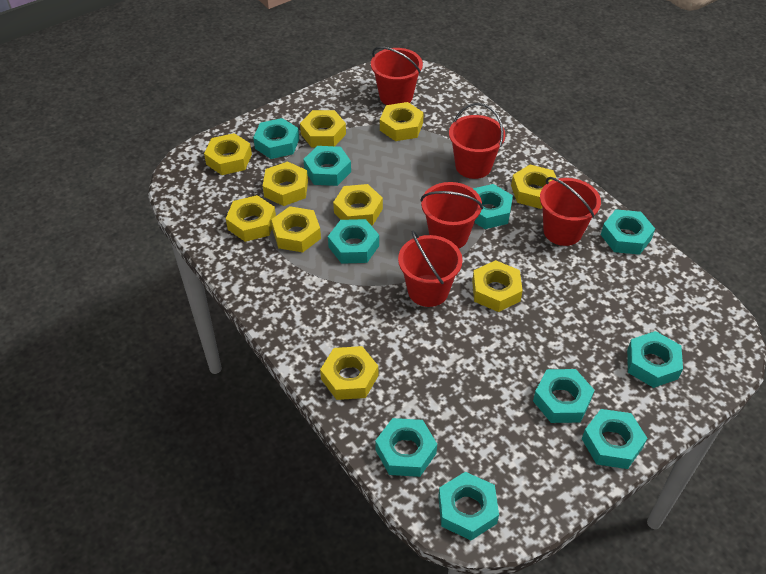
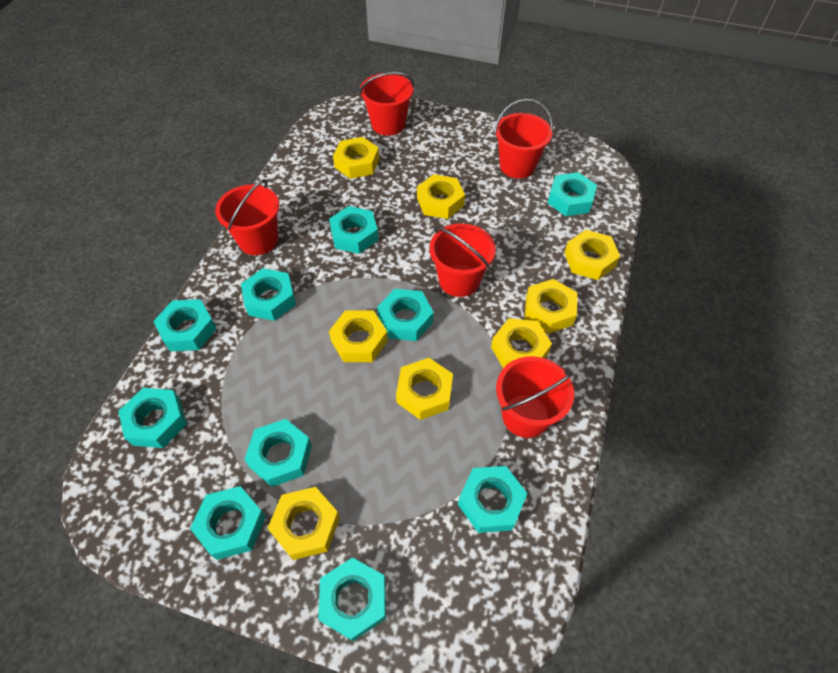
yellow nut: [204,133,252,175] [226,195,276,242] [263,161,308,206] [271,206,321,252] [300,110,346,147] [320,346,378,400] [333,184,383,225] [380,102,424,141] [472,260,523,312] [511,165,556,209] = 10 -> [267,487,340,560] [329,310,388,362] [333,137,379,179] [396,358,453,420] [417,174,465,219] [491,318,552,368] [525,279,577,334] [565,230,620,280] = 8

